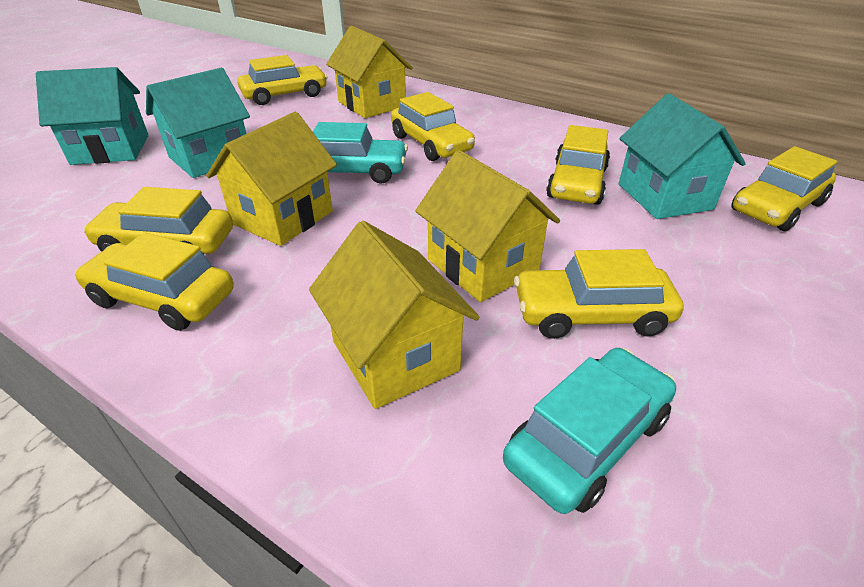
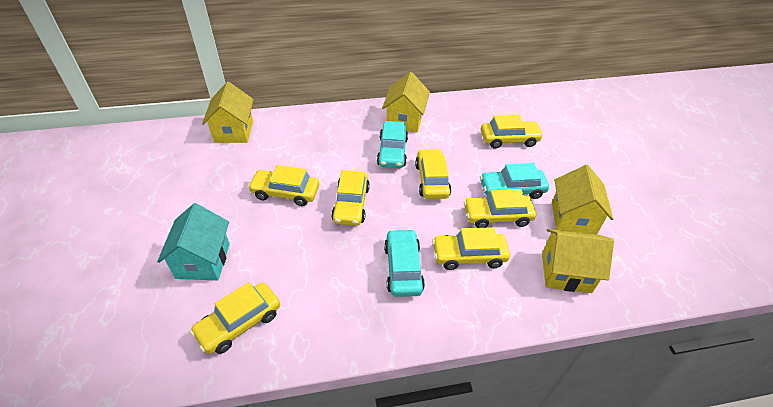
turquoise car: [313,122,408,184] [503,348,676,514] = 2 -> [377,121,408,168] [384,229,425,297] [480,163,549,199] = 3
turquoise house: [36,67,149,165] [146,68,250,178] [619,94,746,219] = 3 -> [157,203,230,280] = 1

